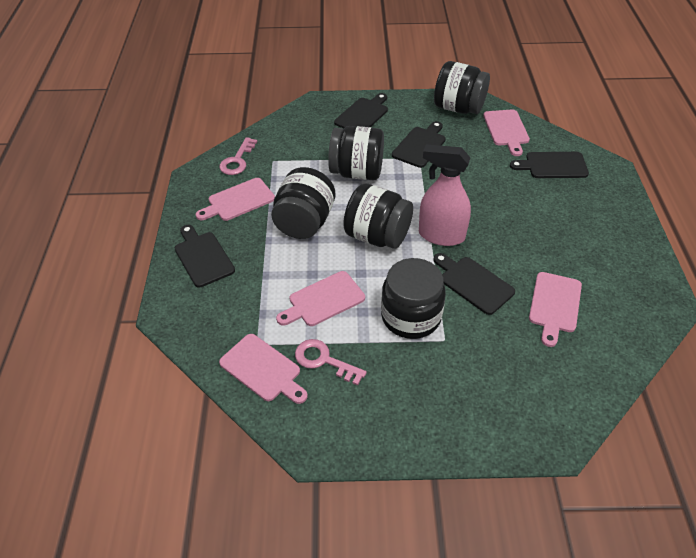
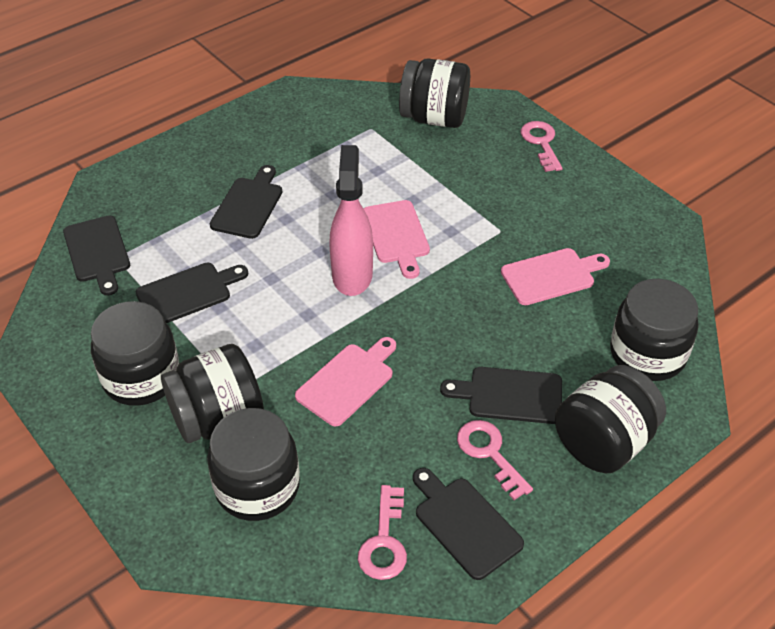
black jar: [271,167,335,239] [328,126,384,180] [343,183,413,249] [381,258,446,339] [434,61,490,114] = 5 -> [91,301,179,406] [161,344,264,443] [207,408,300,521] [399,59,470,128] [555,365,666,473] [610,279,698,381] = 6
pink cutting board: [195,178,275,221] [219,334,308,404] [276,271,365,326] [483,109,530,156] [529,272,582,347] = 5 -> [295,337,396,426] [364,200,430,279] [501,248,610,305] = 3
pink key: [219,137,257,175] [295,339,367,386] = 2 -> [358,485,407,580] [457,420,533,500] [521,121,563,172] = 3

